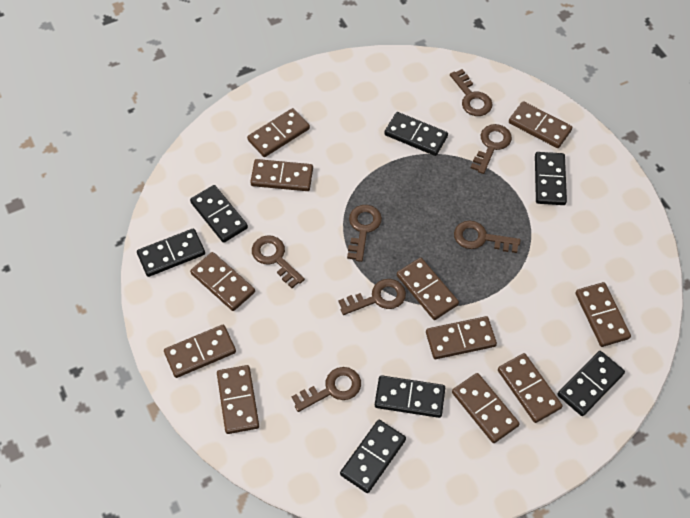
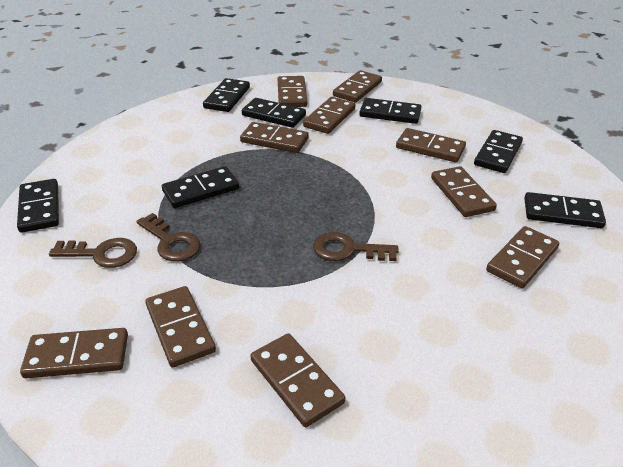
brown domino: [164,325,236,378] [190,252,255,311] [217,365,259,434] [247,108,310,157] [250,159,313,191] [397,258,459,320] [426,316,497,359] [452,373,520,443] [498,353,563,423] [509,101,572,148] [575,282,631,347] = 11 -> [20,328,128,378] [145,286,216,368] [240,122,309,153] [250,333,345,427] [278,76,307,107] [303,97,355,134] [333,70,382,103] [396,128,466,162] [431,166,497,217] [486,226,559,289] = 10
brown key: [252,235,305,288] [292,367,361,412] [339,279,406,315] [347,205,382,262] [450,69,492,116] [454,220,521,253] [471,124,512,174] = 7 -> [49,238,137,268] [136,213,200,262] [313,232,399,261] = 3

